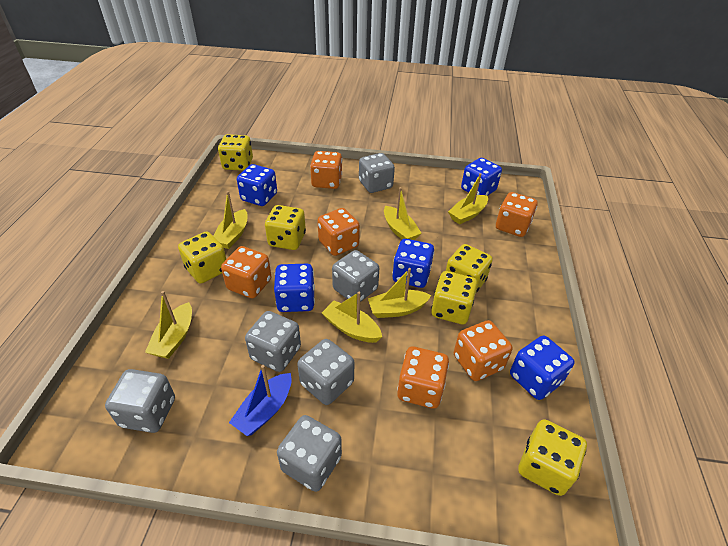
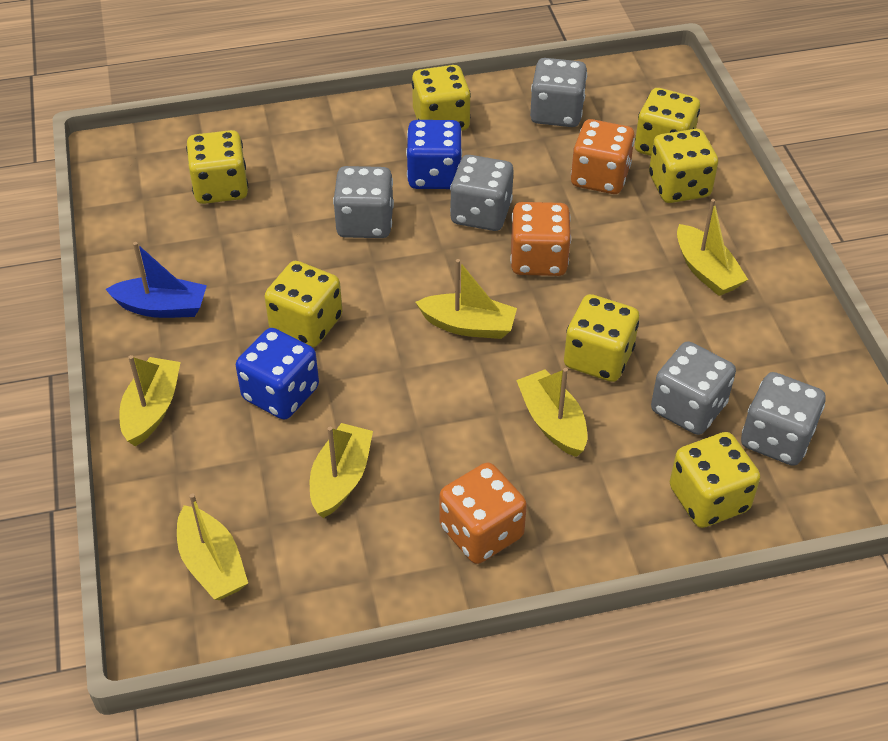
blue dice: [237,164,277,206] [274,264,315,312] [392,239,434,288] [461,158,502,195] [510,336,575,400] = 5 -> [236,328,319,420] [406,120,462,189] = 2
grey dice: [105,369,175,433] [245,311,301,372] [277,415,342,492] [297,339,354,405] [332,250,379,302] [359,153,395,193] = 6 -> [333,166,394,238] [450,155,513,231] [530,58,587,127] [651,341,736,435] [741,372,826,466] = 5
orange dice: [221,246,272,299] [310,151,342,189] [317,208,360,256] [397,346,449,409] [454,320,512,381] [496,192,538,237] = 6 -> [439,463,527,564] [510,202,571,276] [571,119,635,194] = 3
yellow dice: [178,232,226,283] [218,134,253,171] [265,205,306,250] [431,271,477,325] [446,244,493,294] [518,419,587,496] = 6 -> [186,130,248,204] [264,261,342,347] [412,65,471,131] [564,294,639,382] [635,88,700,156] [649,129,718,203] [670,432,760,528] = 7

